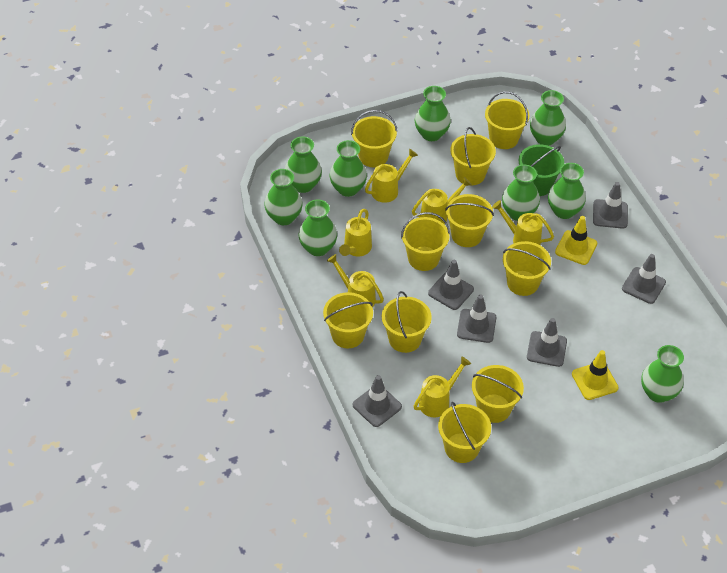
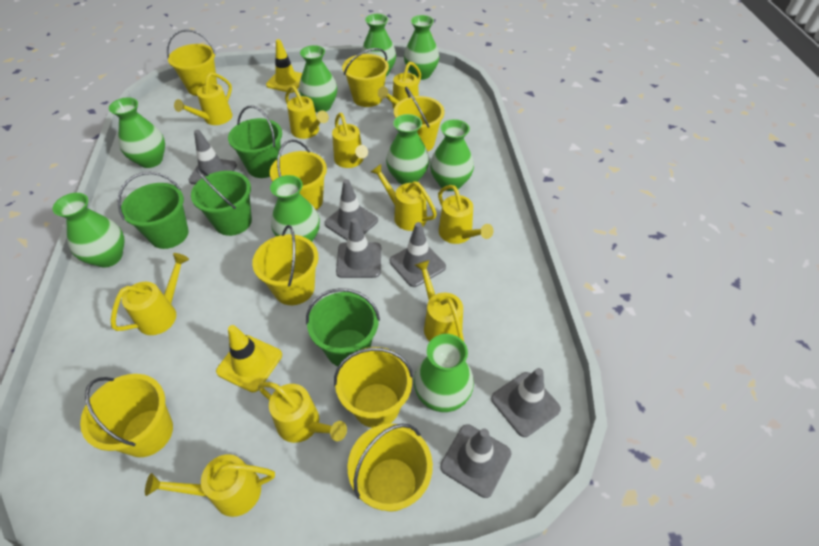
green bucket: [519,144,564,196] = 1 -> [117,172,188,249] [191,168,252,236] [228,105,282,178] [306,288,380,366] = 4
yellow bucket: [323,292,373,348] [351,110,397,167] [382,291,432,353] [401,212,450,271] [438,402,491,463] [445,194,494,247] [450,127,496,186] [472,365,524,423] [485,91,529,149] [503,241,551,296] = 10 -> [80,374,173,457] [166,29,217,96] [252,225,318,305] [270,139,327,210] [334,347,413,428] [342,48,389,107] [347,423,433,512] [394,87,445,151] = 8
yellow watering can: [327,254,384,307] [339,209,372,256] [365,149,418,203] [412,177,472,224] [414,356,471,417] [492,200,554,245] = 6 -> [111,253,189,335] [145,454,275,517] [174,72,232,125] [258,382,347,443] [285,86,329,139] [332,113,368,168] [371,164,437,231] [378,61,421,109] [415,260,464,342] [438,185,494,244] = 10

